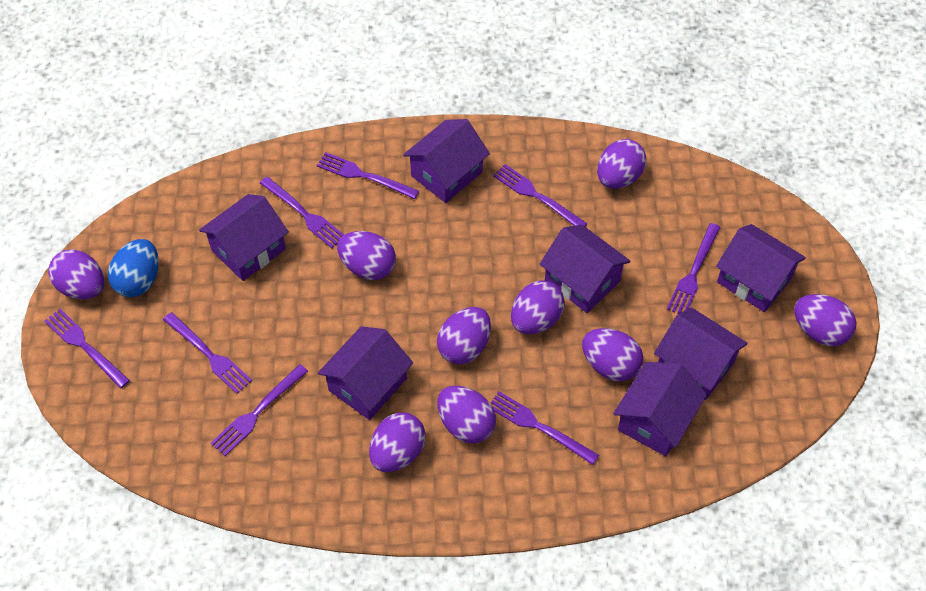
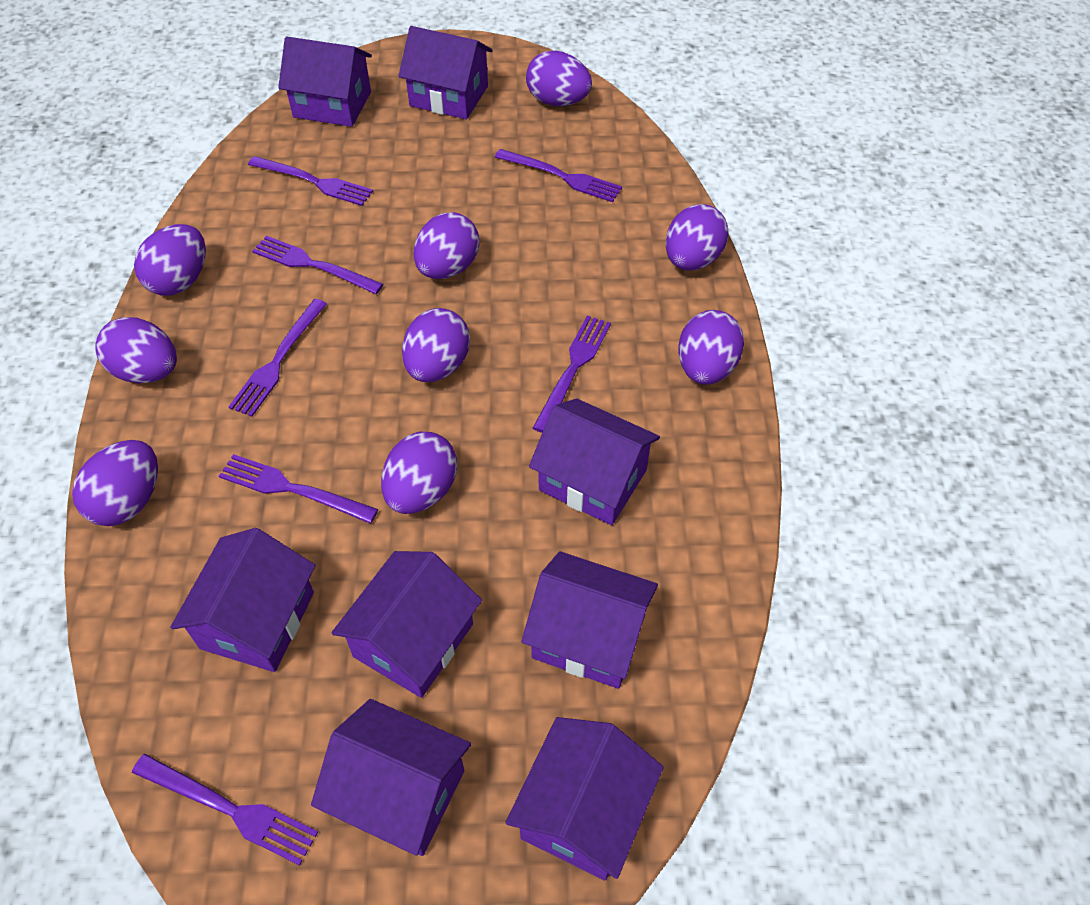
blue egg: [108,239,159,297] = 1 -> none = 0
purple fork: [45,309,130,389] [163,312,252,394] [211,364,308,456] [260,176,344,248] [317,152,419,199] [491,391,599,465] [493,164,587,226] [667,223,721,314] = 8 -> [132,754,318,866] [219,454,378,524] [228,299,327,417] [248,156,373,206] [252,236,383,294] [495,149,622,202] [533,315,611,433] = 7
purple house: [199,194,289,281] [318,326,413,420] [403,119,490,203] [540,225,631,313] [613,362,707,456] [654,307,748,400] [716,224,806,312] = 7 -> [170,528,315,672] [278,37,372,127] [311,699,471,856] [331,551,482,698] [398,26,493,119] [505,717,664,881] [522,551,658,689] [529,398,660,525] = 8

